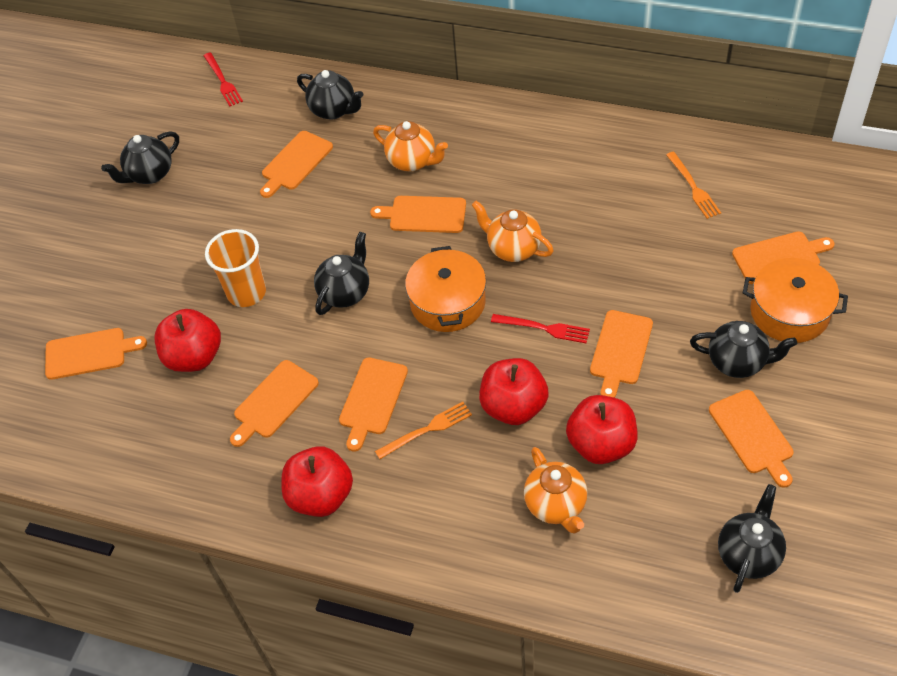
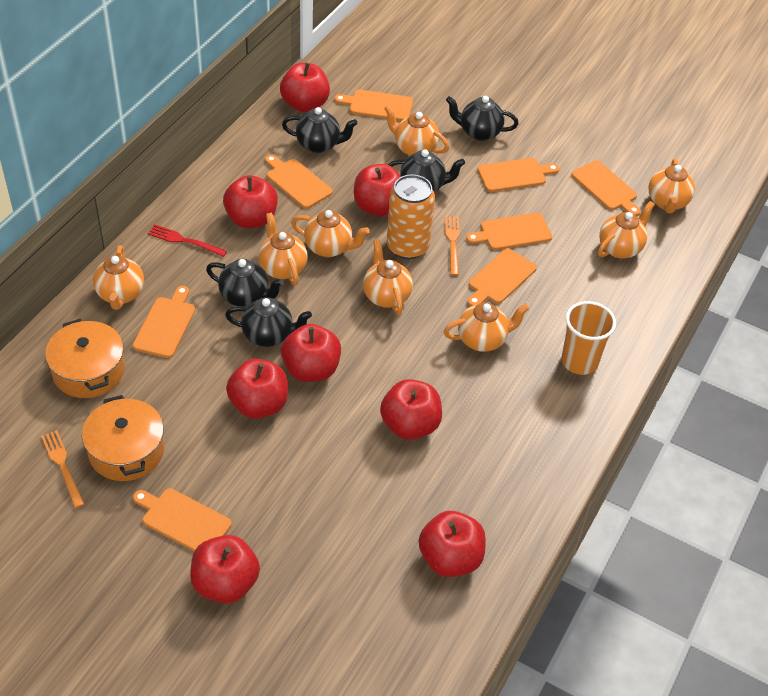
orange can: none = 0 -> [387,174,435,259] = 1
orange teapot: [373,121,448,171] [472,201,554,262] [524,447,587,534] = 3 -> [93,245,144,310] [259,213,307,285] [291,210,370,257] [363,239,413,315] [384,105,449,156] [443,303,529,352] [598,201,655,258] [648,158,695,214] = 8
red apple: [155,309,221,372] [281,446,353,517] [479,358,549,425] [566,395,638,464] = 4 -> [190,535,260,604] [223,175,278,228] [226,359,288,419] [280,62,330,112] [281,324,341,382] [354,164,401,216] [380,379,442,440] [419,511,486,577] = 8
red fork: [204,52,243,106] [491,314,590,343] = 2 -> [148,224,227,257] = 1

